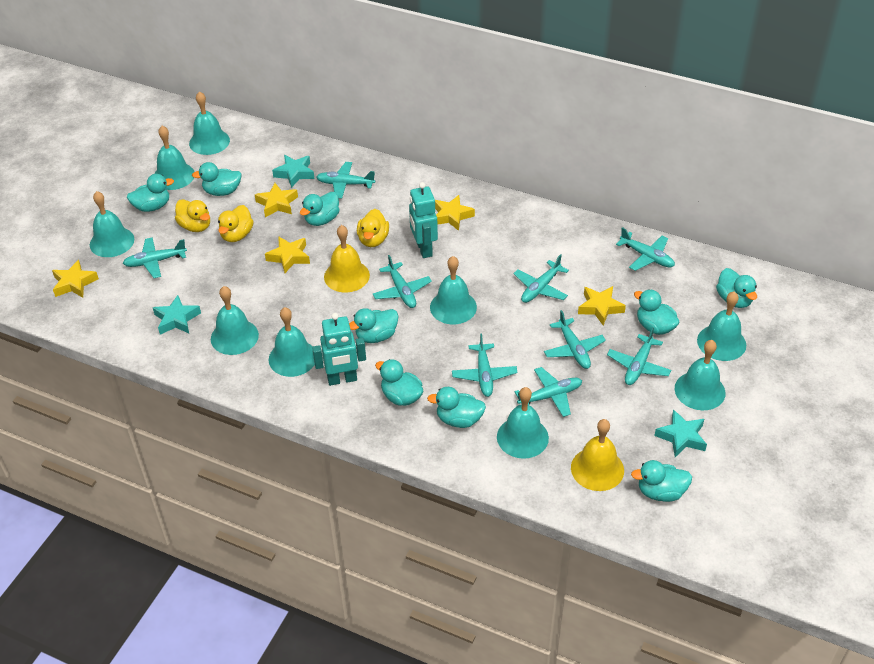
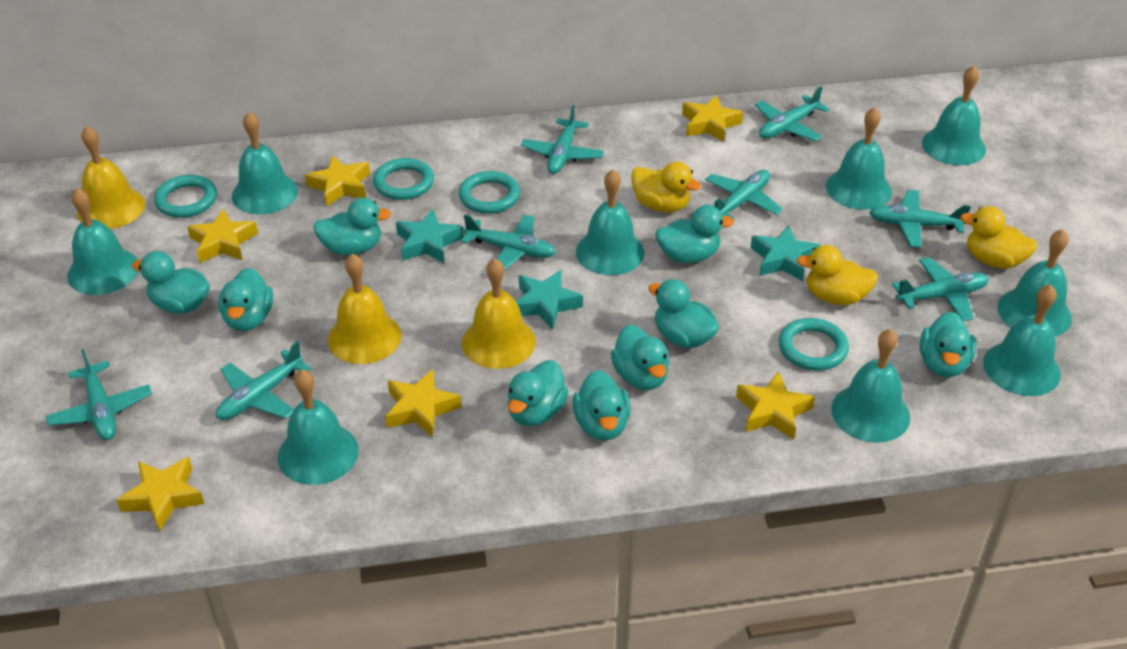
turquoise plane: [123,237,187,278] [316,162,375,199] [373,255,432,308] [452,334,517,397] [513,254,569,303] [515,367,582,417] [544,310,606,369] [607,327,671,385] [616,227,675,271] = 9 -> [46,349,152,440] [216,341,312,420] [461,214,556,270] [521,105,604,174] [705,170,783,220] [755,86,829,141] [869,190,971,248] [892,257,989,321] = 8
turquoise ring: none = 0 -> [154,175,217,218] [373,158,434,200] [459,171,520,214] [779,318,849,370] = 4
turquoise robot: [312,313,366,386] [409,182,438,258] = 2 -> none = 0
yellow bell: [324,225,370,292] [571,419,624,491] = 2 -> [77,126,145,229] [328,254,401,364] [462,258,536,369] = 3
yellow star: [52,260,99,298] [255,183,298,217] [265,236,310,273] [435,195,475,231] [578,286,626,326] = 5 -> [116,457,204,531] [187,209,258,263] [305,155,370,207] [385,369,461,437] [682,95,743,142] [736,372,815,440] = 6

